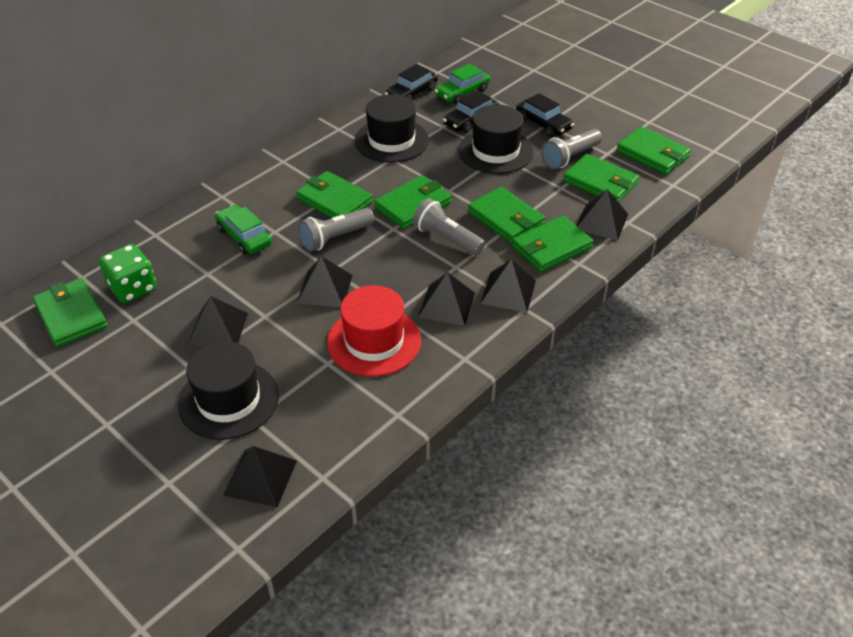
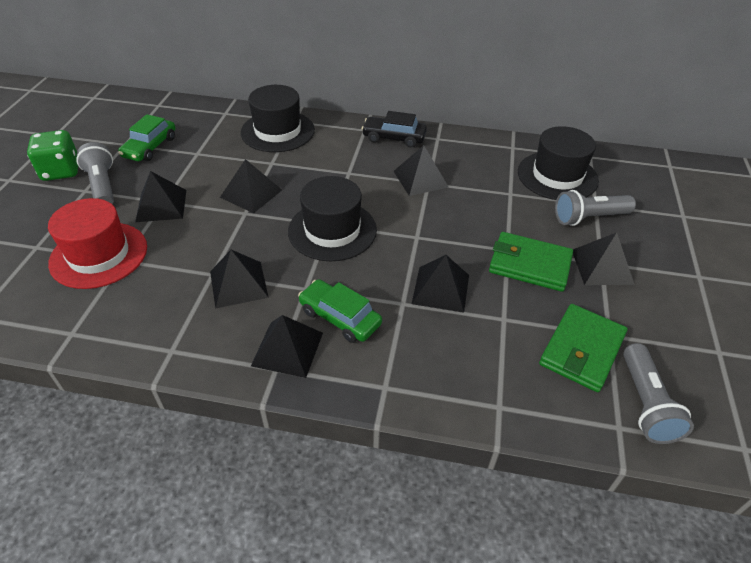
black car: [385,64,438,100] [443,90,499,133] [516,93,574,137] = 3 -> [362,111,427,148] = 1
black pyramid: [188,296,248,346] [223,446,297,507] [297,256,353,307] [418,272,475,326] [480,259,536,312] [577,189,628,240] = 6 -> [135,171,186,222] [210,250,269,309] [220,159,282,213] [251,315,323,378] [393,145,449,196] [412,255,469,313] [573,232,635,285] = 7
green wallet: [32,278,108,347] [296,171,373,218] [374,175,452,229] [468,187,545,243] [511,215,593,272] [563,154,639,202] [616,126,691,175] = 7 -> [489,232,573,292] [539,304,628,392] = 2

